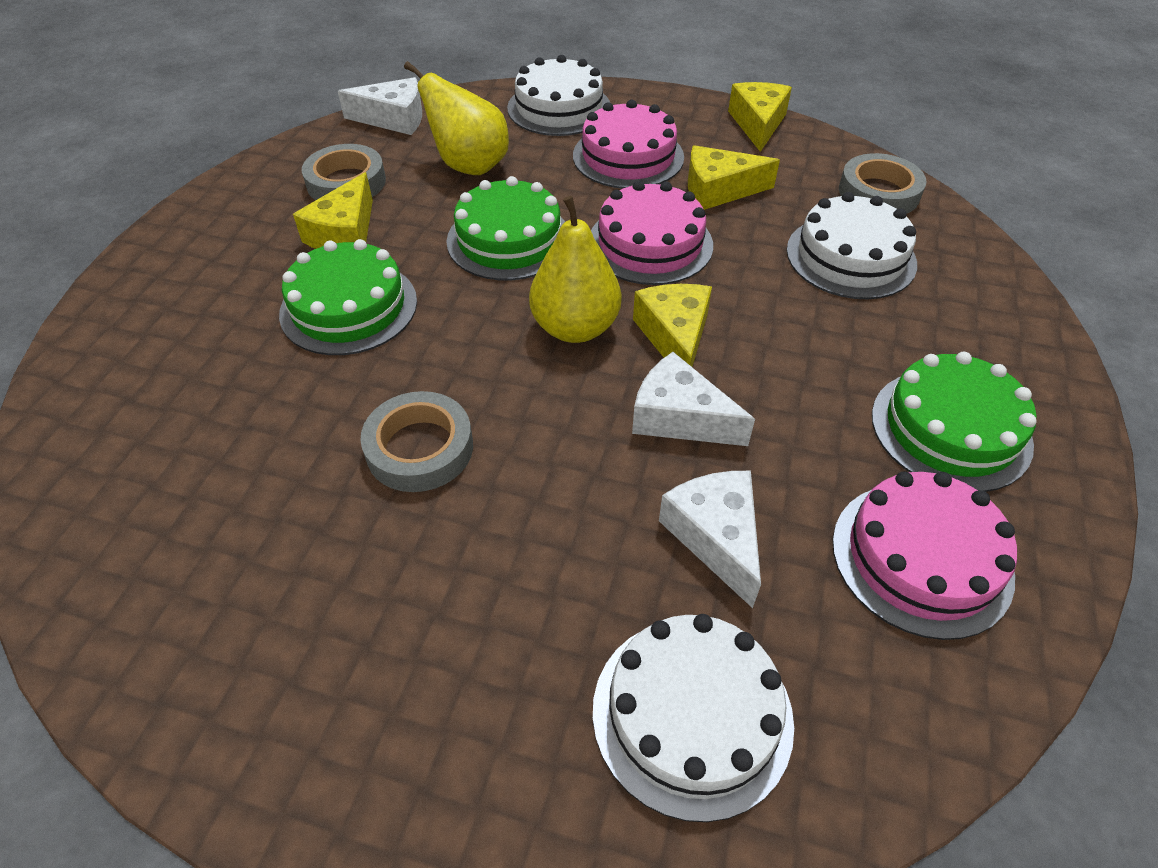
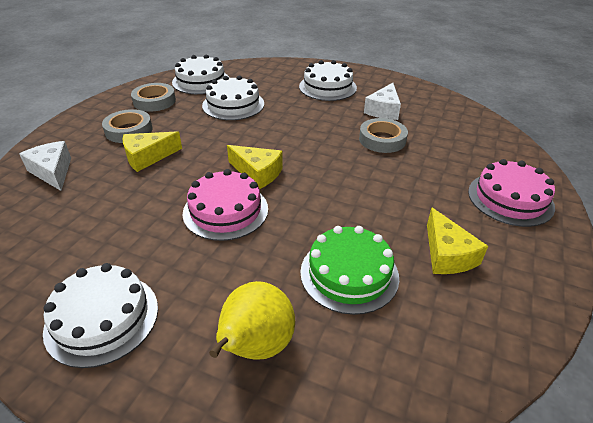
green cake: [279,239,417,355] [446,176,565,280] [872,352,1036,492] = 3 -> [300,226,399,315] = 1
pink cake: [573,100,684,189] [591,181,713,285] [833,471,1017,640] = 3 -> [182,169,268,241] [468,159,555,227] = 2
white cake: [507,55,610,136] [593,614,794,822] [787,192,917,299] = 3 -> [43,263,158,368] [172,55,229,94] [202,76,264,120] [299,60,357,101] = 4
white cheese: [338,77,422,135] [632,352,755,446] [659,471,761,608] = 3 -> [19,141,71,191] [364,83,401,120] = 2
yellow cheese: [293,172,373,249] [633,284,712,367] [688,145,780,210] [728,82,792,152] = 4 -> [123,131,182,172] [227,145,283,189] [427,208,488,274] = 3
yellow pear: [404,61,509,175] [529,196,621,343] = 2 -> [209,281,295,360] = 1

